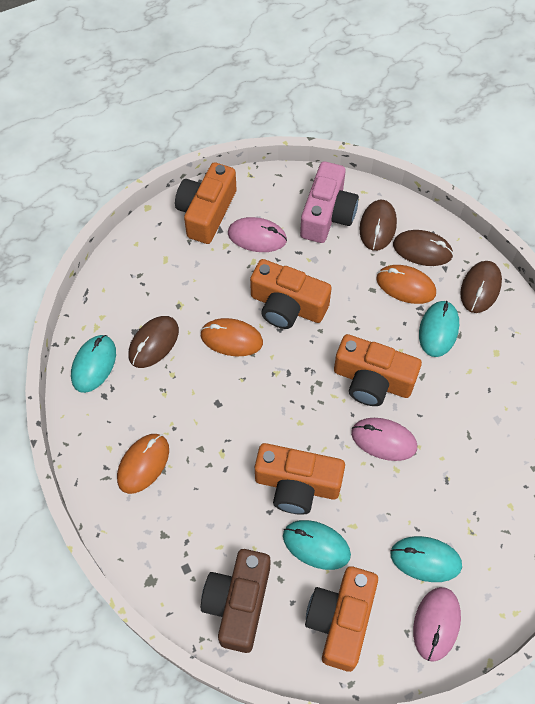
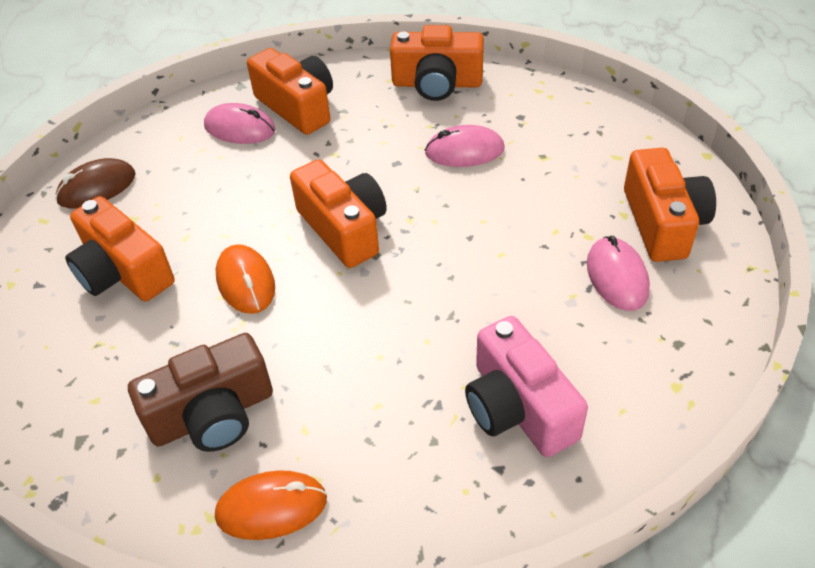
brown mouse: [128,316,179,368] [360,200,397,251] [393,230,453,266] [460,261,502,313] = 4 -> [55,158,136,209] = 1
orange mouse: [117,434,169,494] [200,318,263,356] [376,265,436,304] = 3 -> [215,470,327,540] [216,244,275,314] = 2
turquoise mouse: [71,335,116,393] [283,520,351,570] [390,536,462,582] [419,301,459,357] = 4 -> none = 0

